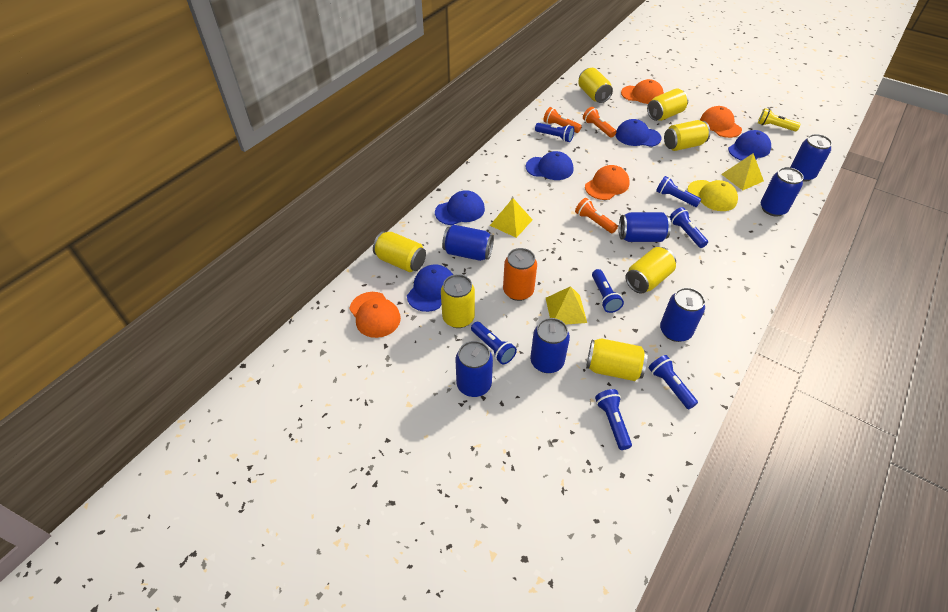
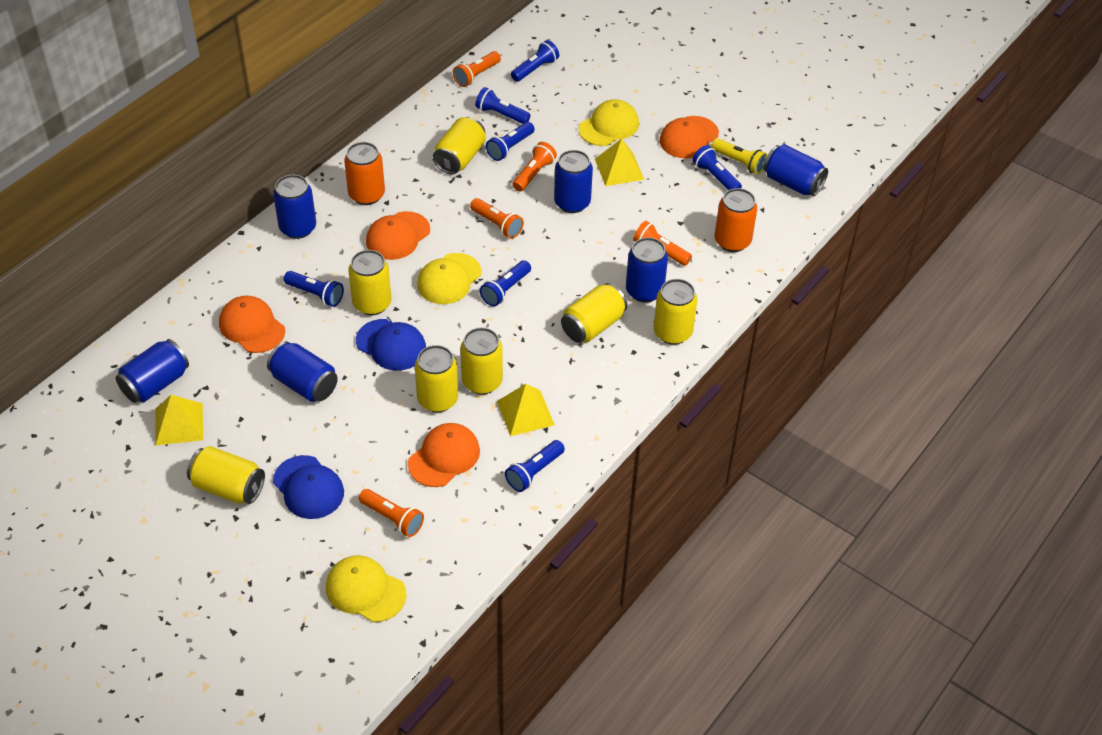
blue can: [442,225,494,261] [456,341,493,397] [530,318,570,373] [619,212,671,242] [660,288,705,342] [761,167,804,217] [790,134,832,182] = 7 -> [116,339,189,403] [267,341,338,402] [273,175,316,239] [554,150,593,213] [626,238,668,303] [764,144,828,196] = 6
blue cap: [407,264,453,312] [435,190,485,225] [526,151,573,180] [615,119,662,147] [728,130,771,161] = 5 -> [273,455,344,519] [356,319,426,371] = 2
orange can: [503,248,537,301] = 1 -> [344,142,385,205] [715,188,757,252] = 2
orange flashlight: [543,107,582,133] [575,198,618,234] [583,107,616,138] = 3 -> [359,489,424,537] [453,51,501,87] [470,198,524,239] [512,142,557,192] [633,221,692,266] = 5
yellow cap: [687,180,738,211] = 1 -> [326,555,407,622] [417,253,481,304] [579,99,639,146] = 3

